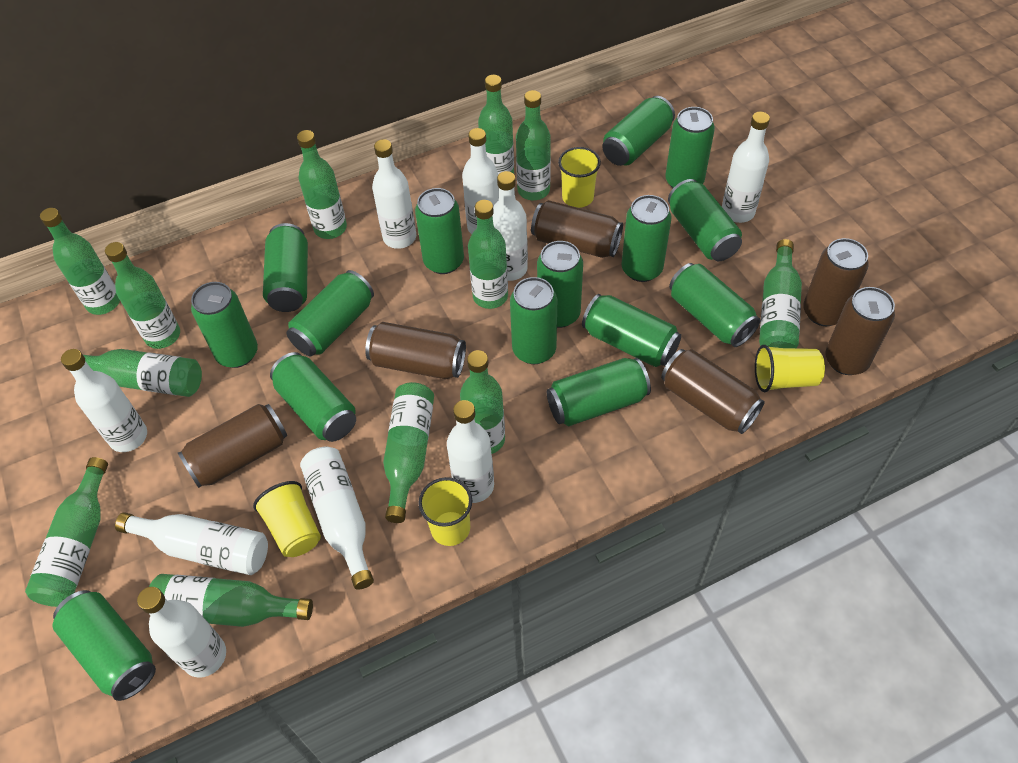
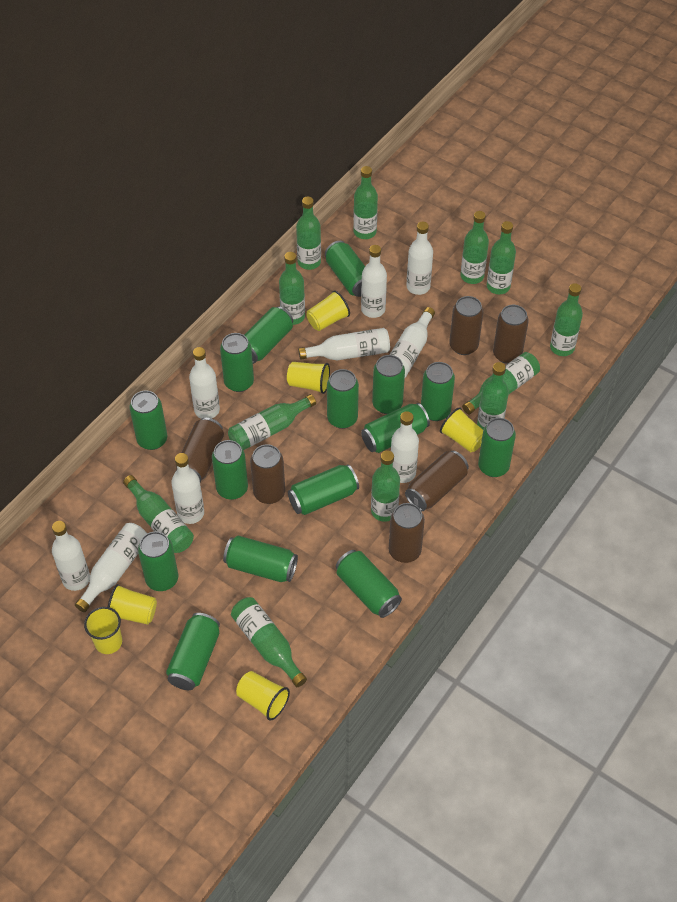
yellow cup: [253,481,321,557] [418,477,472,546] [558,147,601,208] [755,345,825,392] = 4 -> [84,607,122,654] [108,584,157,625] [236,671,290,721] [287,362,330,394] [306,290,350,331] [440,407,483,452] = 6

